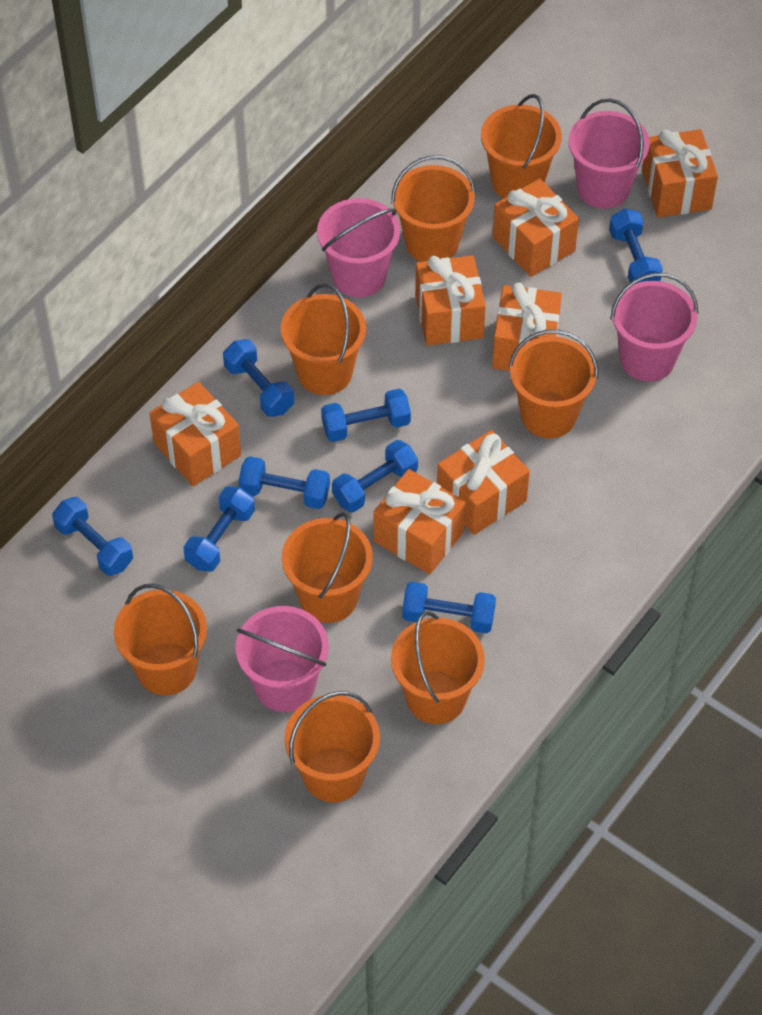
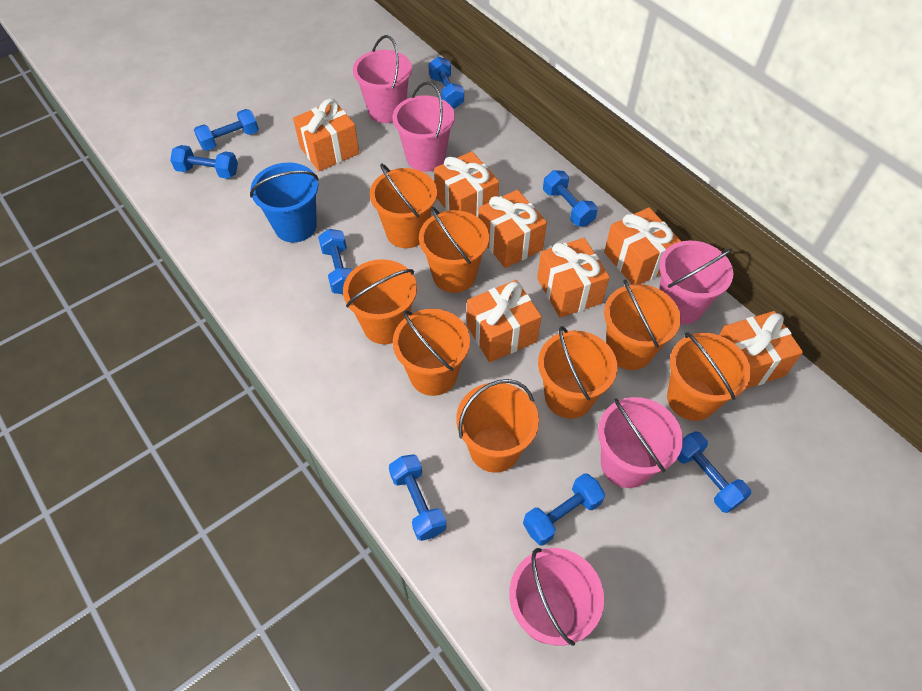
blue bucket: none = 0 -> [250,163,319,243] = 1
pink bucket: [235,606,329,712] [317,198,400,298] [568,98,650,209] [610,273,698,382] = 4 -> [353,35,412,123] [392,82,455,172] [509,548,604,646] [598,397,683,488] [659,240,734,324] = 5

